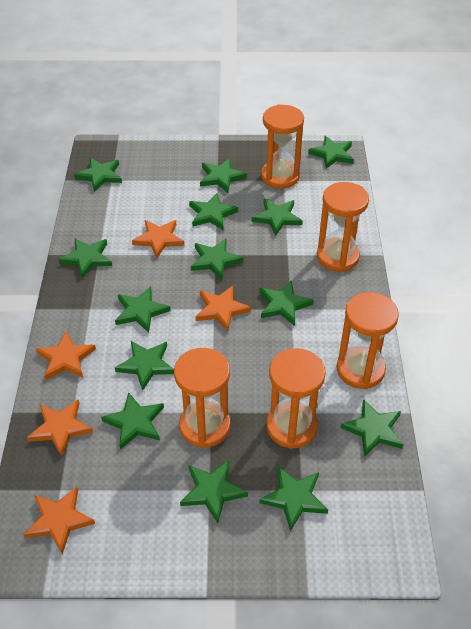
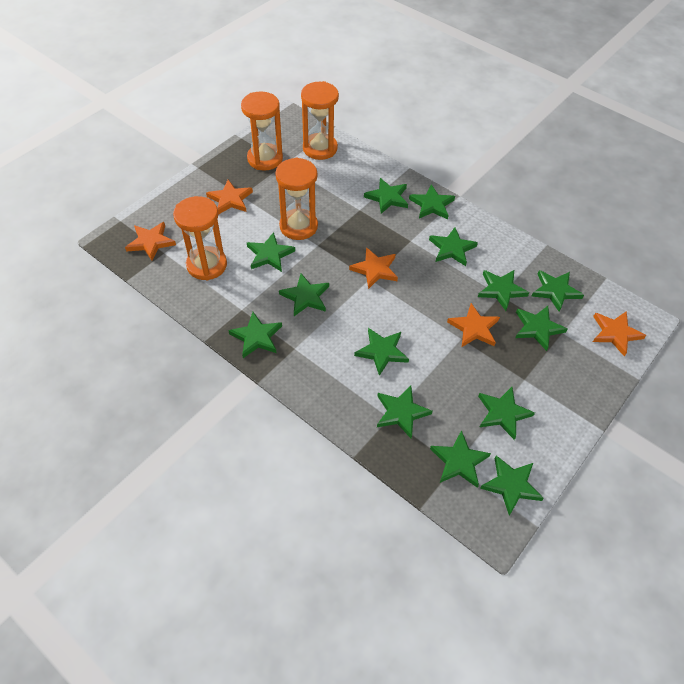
orange hourglass: [174,348,231,448] [261,104,304,189] [266,348,326,449] [317,182,369,272] [337,292,399,389] = 5 -> [173,196,227,281] [241,92,283,171] [276,157,318,240] [301,81,339,160] = 4

